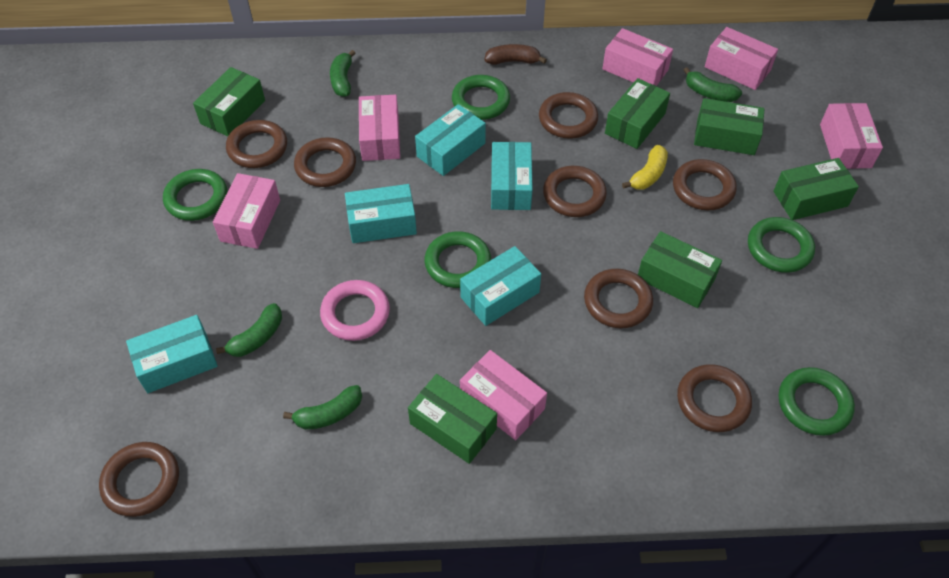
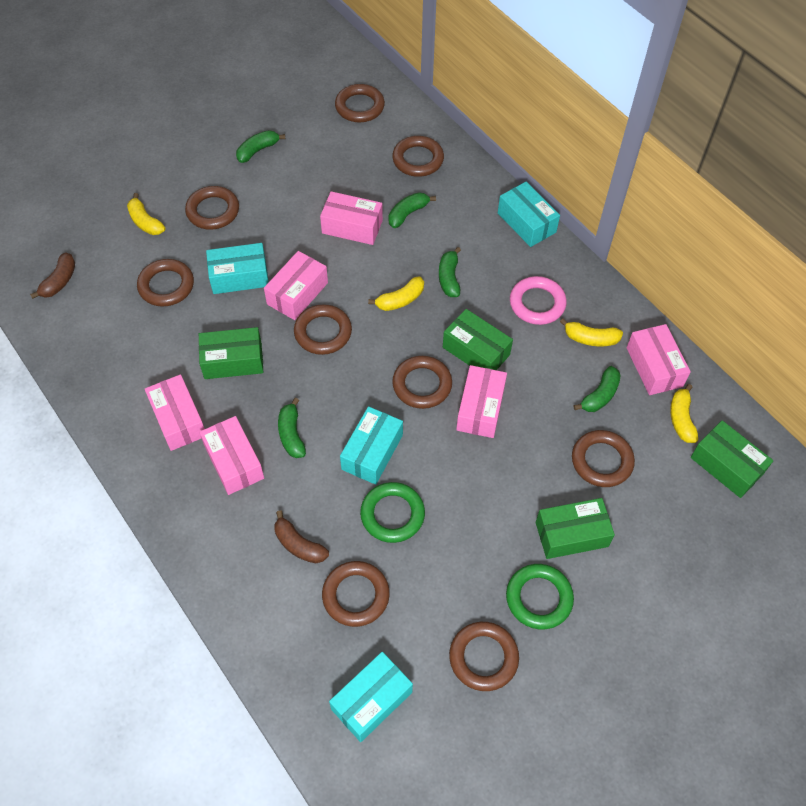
brown banana: [485,44,547,65] = 1 -> [30,252,75,299] [274,510,329,563] = 2
brown ring: [99,442,179,517] [226,120,287,168] [294,137,356,187] [539,92,598,139] [543,166,607,217] [584,269,653,328] [673,159,737,210] [677,364,752,432] = 8 -> [137,259,194,307] [185,186,239,230] [294,304,352,355] [322,561,390,627] [335,84,385,122] [392,136,444,177] [392,356,452,409] [449,622,519,691] [572,430,635,487] = 9
green banana: [216,303,282,357] [283,385,362,430] [330,50,355,97] [684,67,742,102] = 4 -> [236,130,285,163] [278,398,306,458] [389,192,436,228] [439,247,461,297] [574,366,621,412] = 5
green box: [193,67,265,136] [408,374,497,464] [605,78,670,149] [638,231,722,308] [694,98,764,155] [773,158,859,220] = 6 -> [199,327,263,379] [443,309,513,370] [536,498,615,559] [691,420,773,498] = 4
green ring: [163,169,227,221] [424,231,491,288] [452,75,510,120] [748,217,815,273] [779,367,855,436] = 5 -> [360,482,425,543] [506,564,574,629] = 2
turquoise box: [126,315,218,393] [345,184,417,243] [415,104,486,176] [460,246,541,326] [491,142,533,210] = 5 -> [206,243,269,294] [329,652,413,742] [340,406,403,485] [498,182,560,247] = 4
yellow banana: [622,145,668,190] = 1 -> [127,193,165,235] [368,277,424,311] [560,319,623,346] [670,384,698,443] = 4

